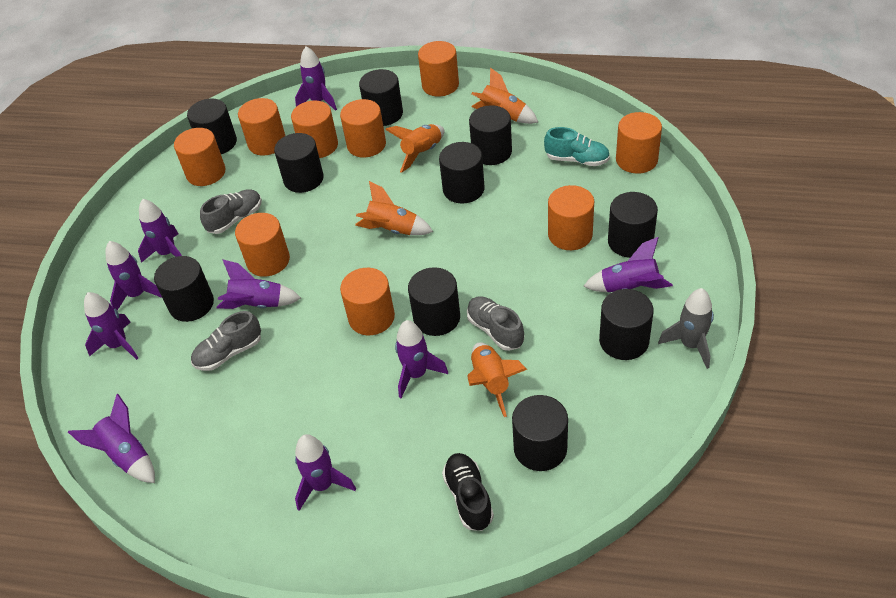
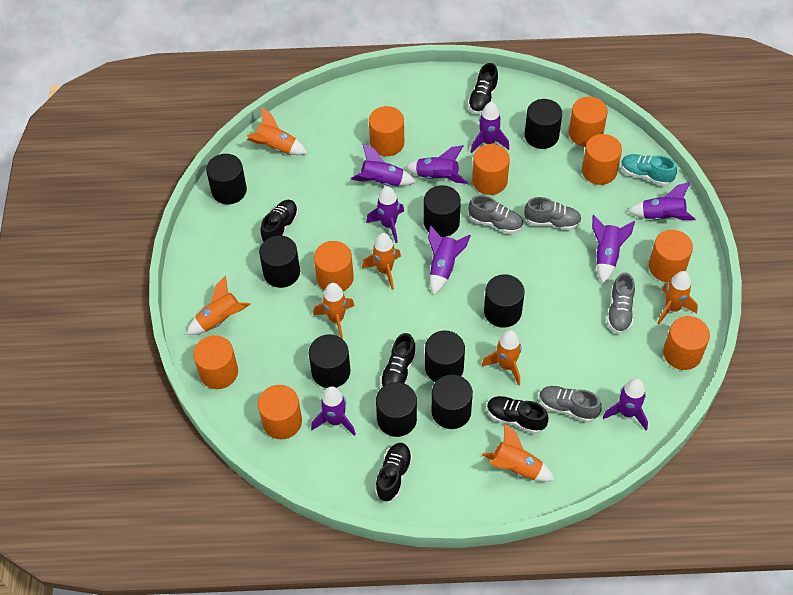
black cylinder: [154,256,214,322] [187,99,237,154] [274,133,324,193] [359,69,403,126] [408,267,460,336] [439,142,484,204] [469,105,512,165] [512,395,568,471] [599,289,654,360] [608,192,658,258] = 10 -> [206,154,247,204] [259,235,300,288] [309,335,350,388] [376,382,417,437] [424,185,461,237] [425,330,465,382] [432,374,473,429] [484,274,524,328] [525,99,562,149] = 9
black shoe: [442,453,494,531] = 1 -> [260,200,298,242] [375,443,413,502] [380,333,417,387] [468,63,499,114] [487,396,549,434] = 5
grey rocket: [658,288,714,369] = 1 -> none = 0
grey shoe: [191,311,261,371] [200,189,262,234] [467,296,524,351] = 3 -> [468,195,523,234] [524,197,582,230] [539,386,602,422] [607,273,635,334] = 4
orange rocket: [355,181,433,235] [385,124,444,173] [467,342,527,417] [471,67,538,124] = 4 -> [186,275,251,335] [247,107,308,155] [313,283,355,339] [362,233,401,290] [482,330,521,386] [482,424,555,482] [658,271,698,324] = 7

